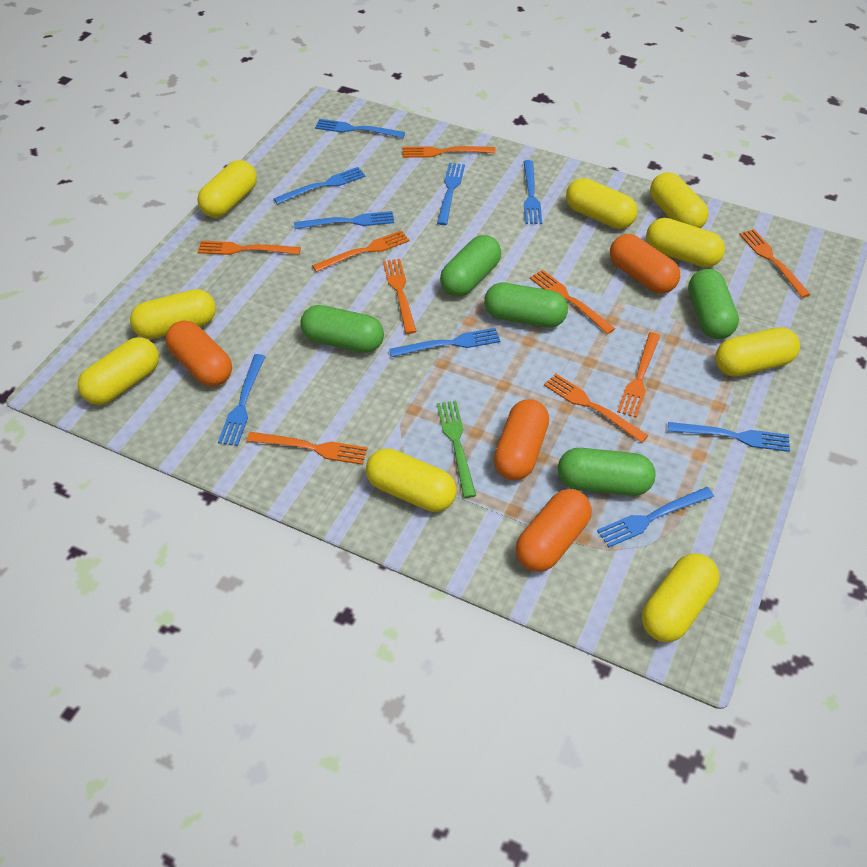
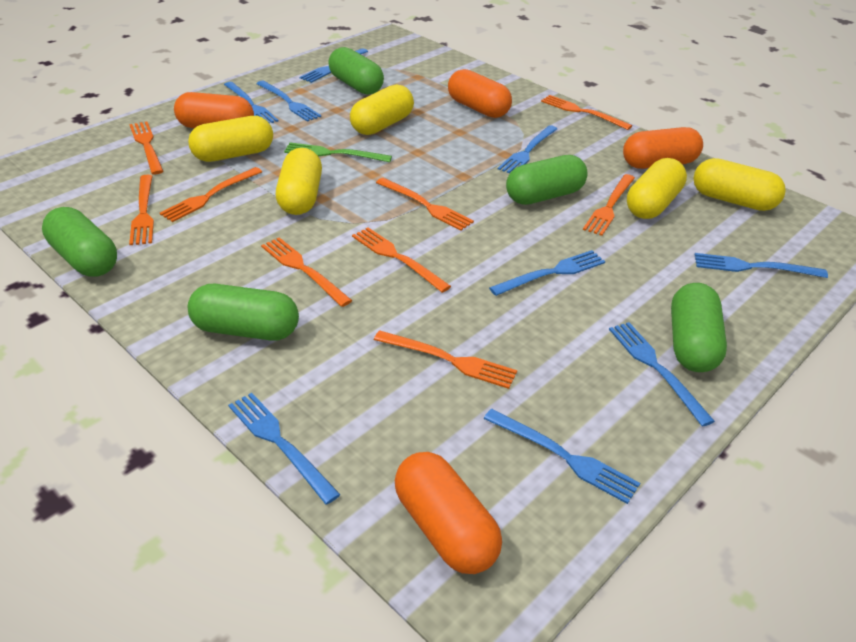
yellow capsule: [78,337,159,405] [130,289,216,339] [197,160,257,218] [366,448,457,512] [566,178,638,229] [642,553,719,642] [646,218,725,267] [650,172,709,228] [715,327,800,377] = 9 -> [188,116,273,162] [276,148,322,215] [350,84,414,135] [627,158,687,219] [693,158,786,211] = 5

